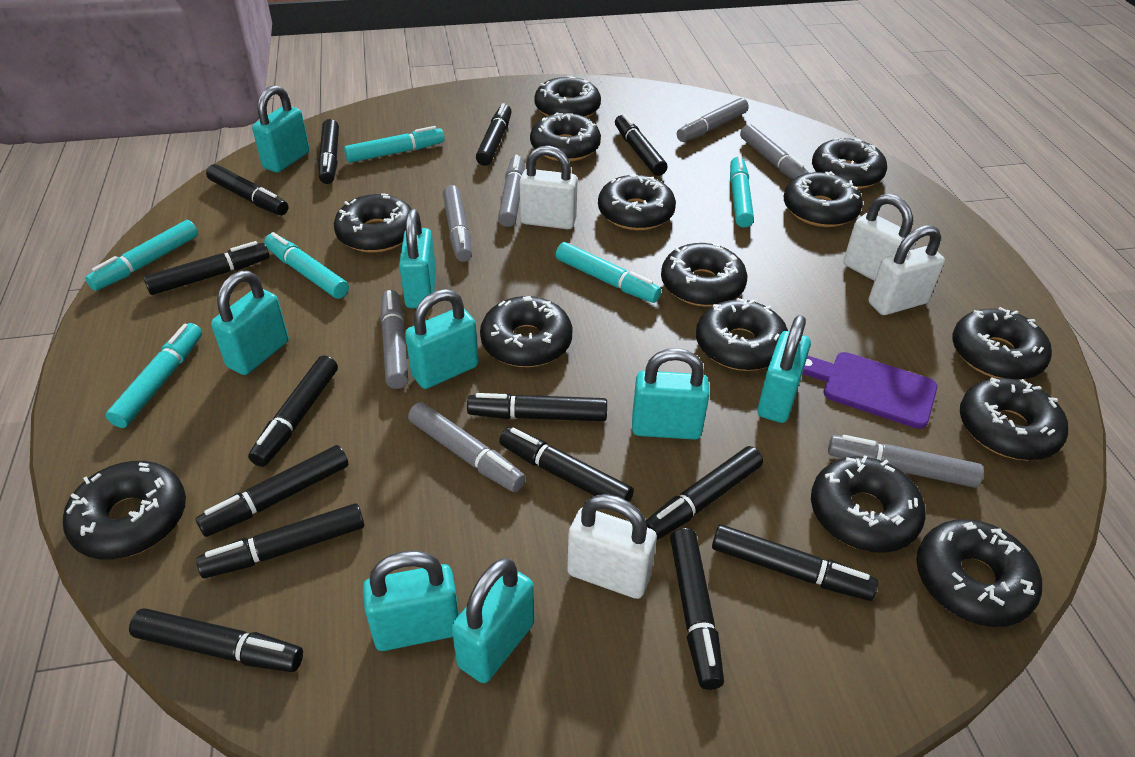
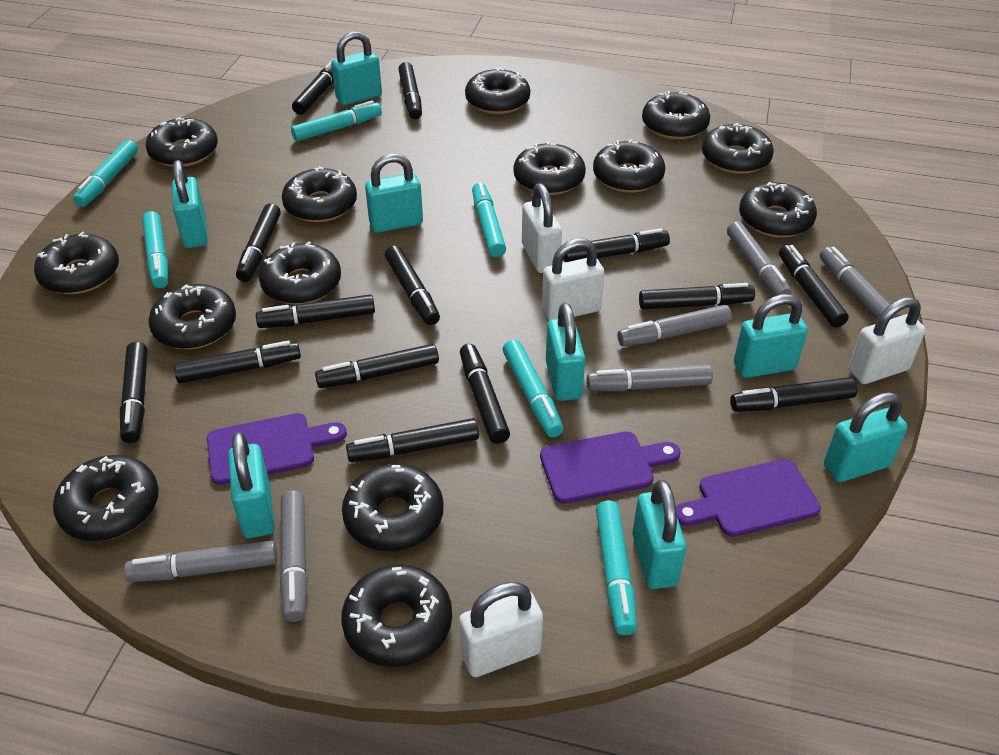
grey marker: [380,290,408,389] [408,402,526,492] [443,185,472,262] [498,155,525,227] [677,98,749,142] [740,124,809,180] [828,435,984,488] = 7 -> [124,541,277,582] [280,490,308,622] [587,364,713,391] [618,305,732,346] [727,221,792,296] [820,247,900,320] = 6
purple cutting board: [802,352,938,429] = 1 -> [207,413,347,485] [540,431,681,504] [676,459,821,537] = 3

